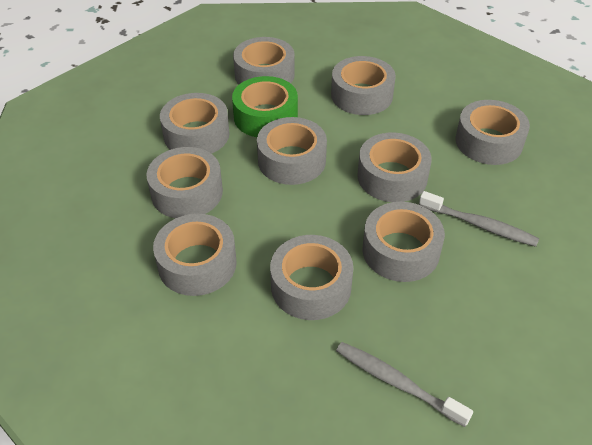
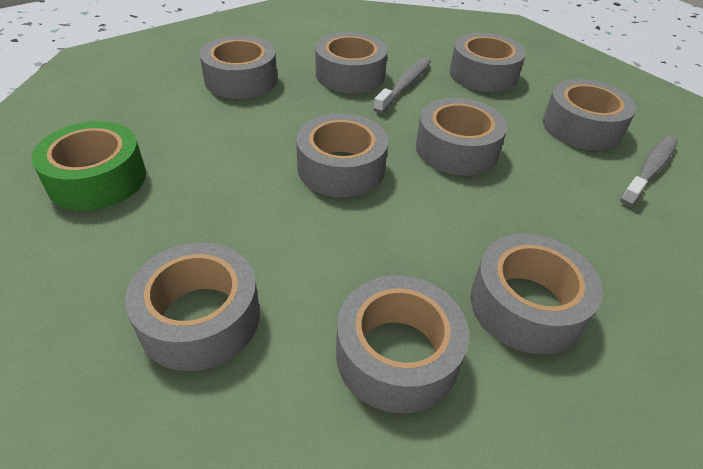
grey tape: [146,147,223,218] [153,214,237,296] [160,93,230,154] [233,37,295,84] [257,117,327,185] [270,235,353,320] [331,56,396,115] [357,133,432,202] [362,202,445,282] [455,100,530,165] = 10 -> [125,242,260,371] [200,36,277,99] [296,113,388,197] [315,32,388,93] [336,276,469,413] [416,98,507,175] [450,33,526,92] [470,234,603,354] [543,79,636,150] = 9

